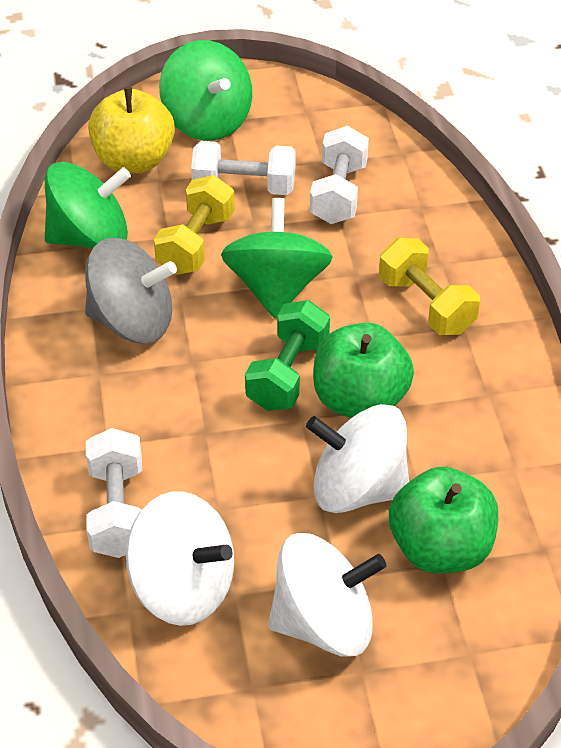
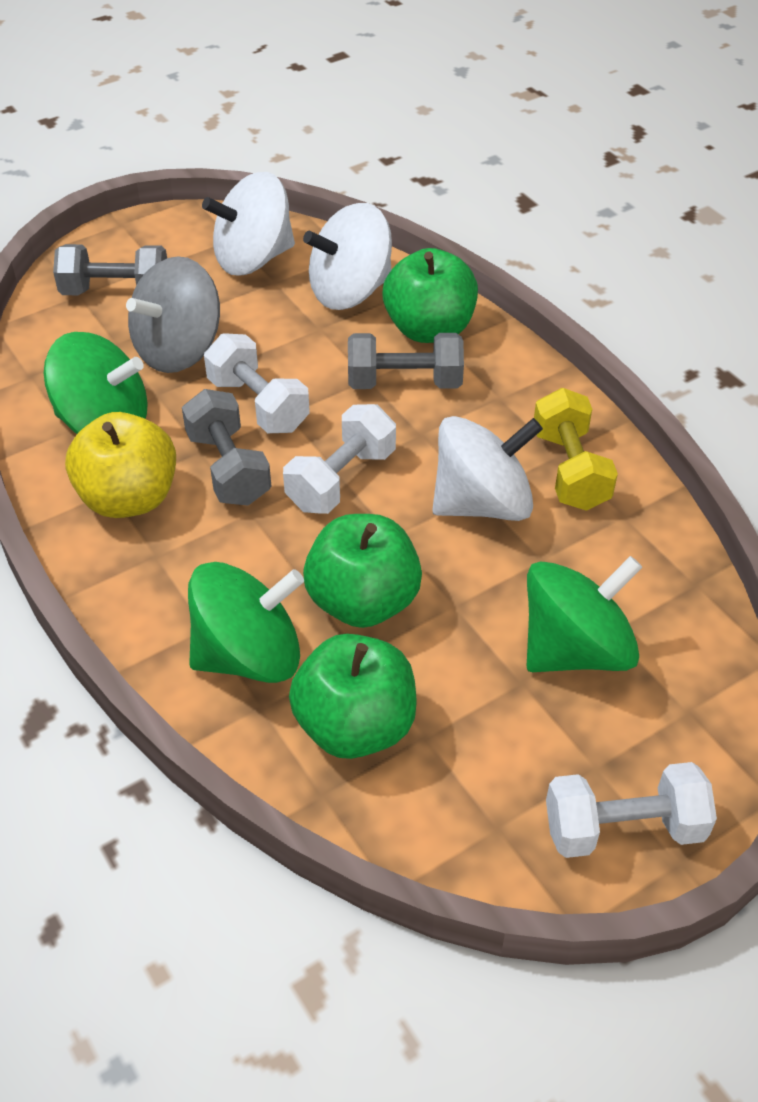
green apple: [313,323,414,418] [389,467,498,573] = 2 -> [289,634,417,759] [303,514,422,628] [382,248,478,343] = 3
green dumbbell: [245,300,330,411] = 1 -> none = 0
grey dumbbell: none = 0 -> [53,244,167,295] [182,389,271,506] [348,333,464,389] = 3
yellow dumbbell: [154,175,235,275] [379,238,480,335] = 2 -> [534,388,618,511] = 1

